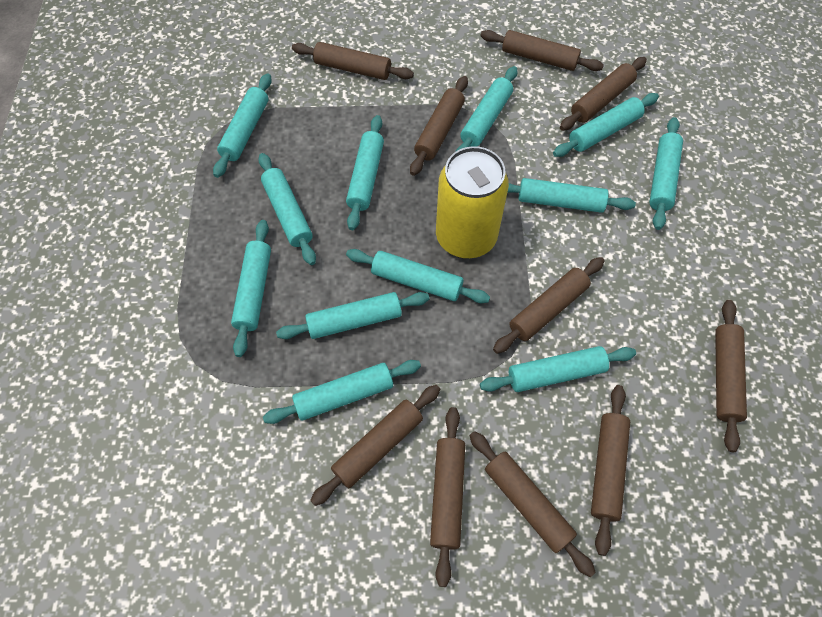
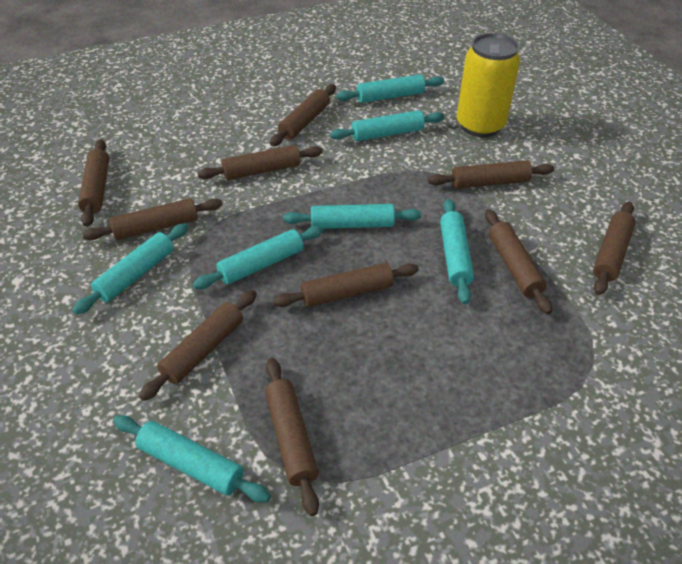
turquoise rolling pin: [213,73,272,178] [231,220,271,357] [258,153,316,265] [263,360,421,424] [276,292,429,339] [346,115,384,230] [346,249,490,303] [455,66,517,152] [480,346,636,392] [507,178,636,213] [553,93,659,157] [649,117,683,230] = 12 -> [72,223,188,315] [113,415,271,502] [193,226,324,289] [283,204,422,229] [330,110,445,141] [336,74,444,103] [440,199,474,304] = 7

